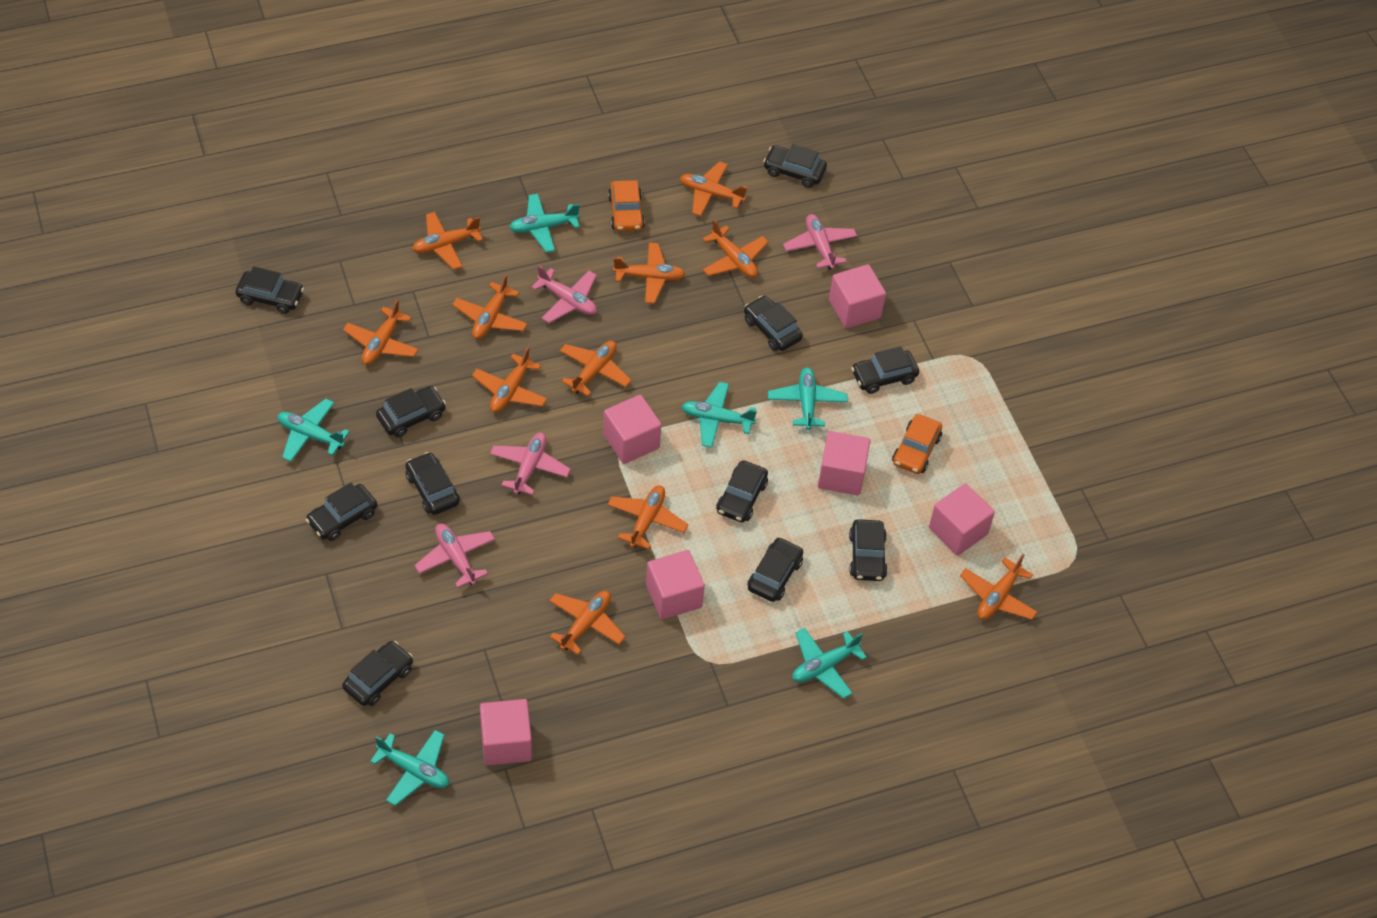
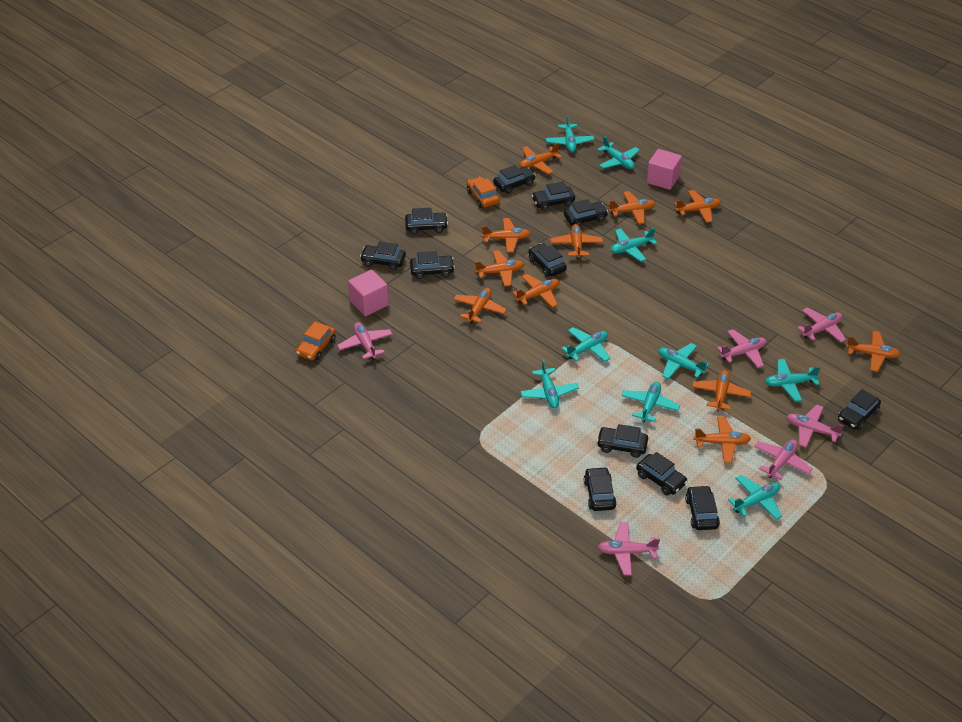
black car: [236,267,304,314] [306,483,377,541] [342,641,413,706] [376,386,446,437] [405,452,459,515] [716,460,768,522] [744,296,803,351] [748,537,803,602] [763,144,827,188] [849,519,888,581] [851,346,919,394] = 11 -> [360,241,406,270] [405,208,448,234] [410,251,455,279] [493,165,536,194] [529,243,567,277] [532,182,575,211] [564,199,608,227] [584,467,617,511] [597,424,648,458] [636,452,688,495] [685,485,720,530] [838,389,881,430] = 12
pink cube: [480,699,532,765] [603,395,661,464] [646,550,705,620] [818,431,870,496] [829,264,886,328] [929,483,995,556] = 6 -> [348,270,389,316] [646,149,682,190] = 2
pink plane: [414,523,495,588] [490,432,571,495] [531,265,597,323] [783,214,857,270] = 4 -> [337,322,393,360] [598,522,660,575] [717,329,767,368] [754,439,812,480] [786,405,844,447] [797,308,846,343] = 6
turquoise plane: [278,399,350,462] [370,730,449,806] [509,194,580,253] [681,382,757,448] [768,367,848,430] [792,628,867,699] = 6 -> [520,359,579,408] [546,115,594,152] [561,327,610,362] [597,136,640,169] [610,228,657,262] [621,382,680,423] [658,343,709,379] [728,475,782,520] [765,359,821,401] = 9

